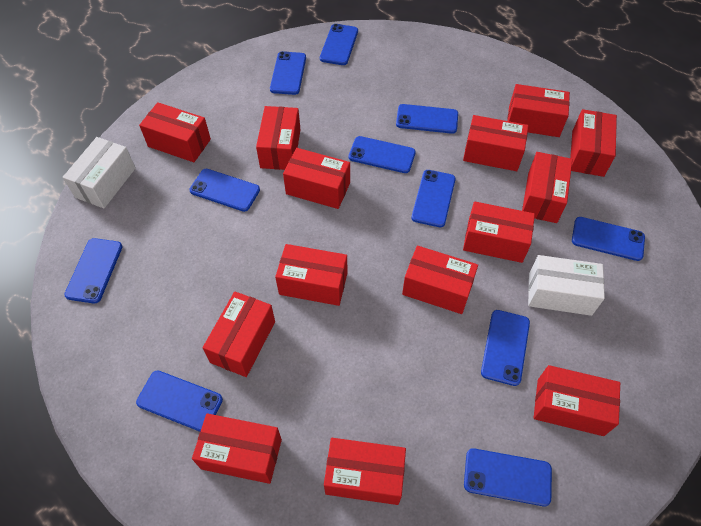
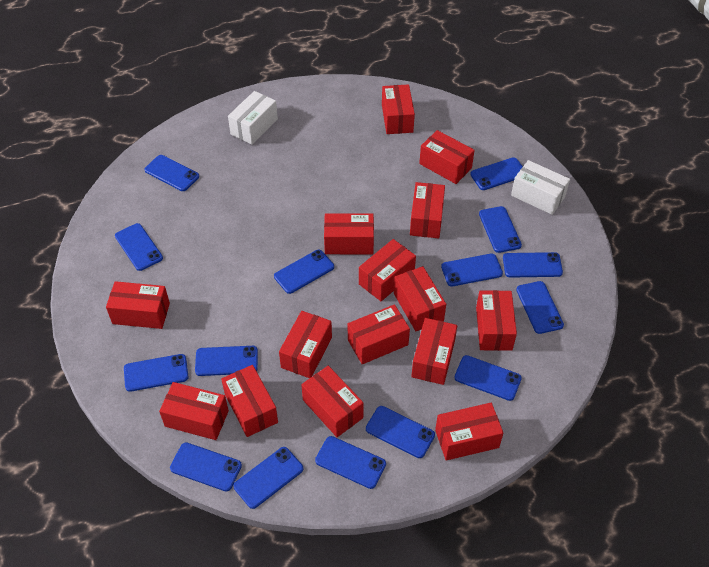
blue phone: [64,238,123,303] [136,370,223,432] [190,169,260,212] [270,51,306,95] [320,24,358,65] [349,136,416,173] [396,104,458,134] [411,170,456,227] [464,448,552,506] [481,310,530,386] [572,217,645,261] = 11 -> [115,223,163,271] [124,354,189,392] [144,155,199,191] [170,443,242,491] [195,346,258,376] [233,447,303,509] [274,250,334,294] [315,436,386,489] [366,406,435,458] [441,254,503,286] [454,355,522,401] [470,157,523,190] [479,206,522,253] [503,252,563,278] [516,281,564,334] = 15
red box: [139,102,211,162] [192,413,282,484] [203,291,275,377] [256,106,301,170] [275,244,347,306] [283,148,350,209] [324,438,406,505] [402,246,478,314] [463,115,529,171] [463,201,535,263] [507,84,570,137] [522,152,573,223] [534,365,620,436] [570,109,617,177] = 14 -> [106,281,170,329] [159,382,229,440] [221,365,278,437] [279,311,332,378] [301,366,364,437] [324,213,374,254] [348,304,410,364] [359,239,416,301] [382,84,415,134] [394,266,446,331] [410,182,445,238] [411,318,457,385] [419,130,475,184] [435,403,503,461] [476,290,517,351] = 15

